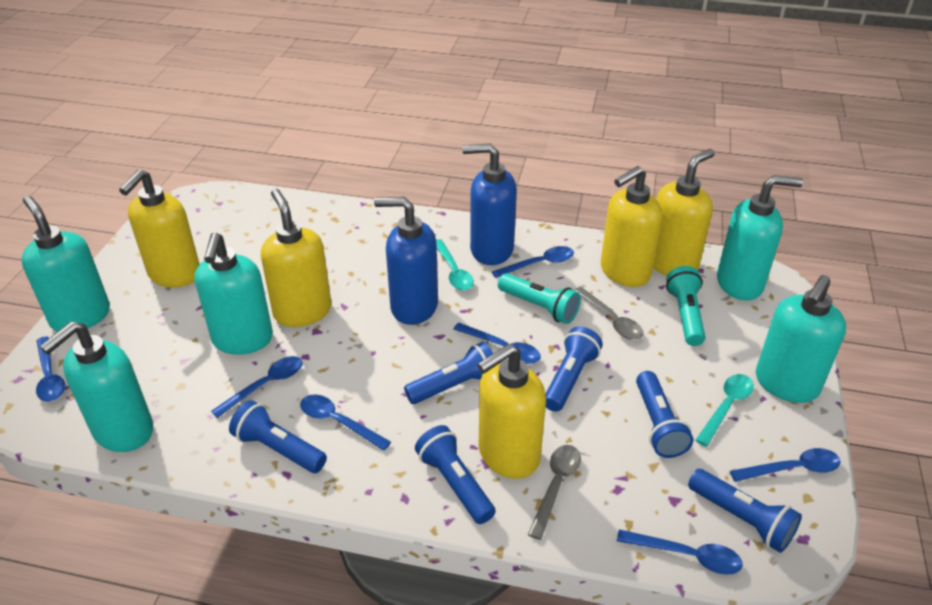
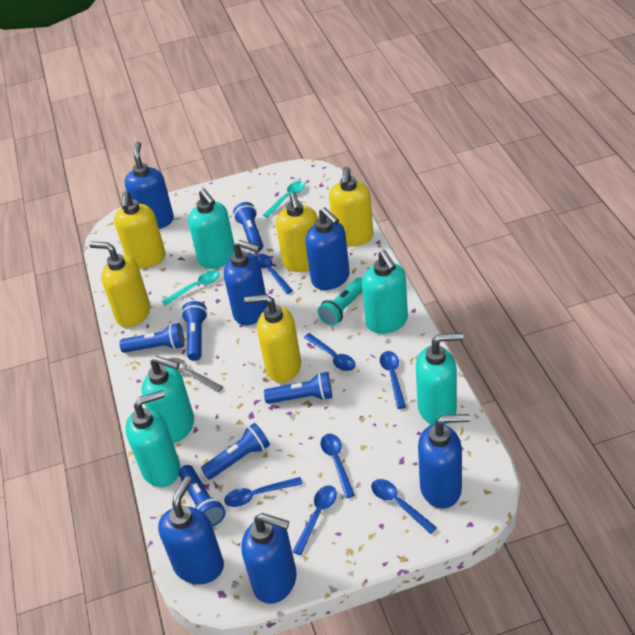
blue soap dispenser: [374,197,438,325] [462,143,517,265] = 2 -> [125,142,174,229] [158,476,224,584] [224,240,268,326] [241,513,297,604] [305,207,350,290] [418,414,470,508] = 6
grey spoon: [528,445,581,540] [574,287,643,340] = 2 -> [169,358,223,392] = 1
turquoise flashlight: [498,273,581,324] [666,266,706,346] = 2 -> [317,278,362,326] = 1

